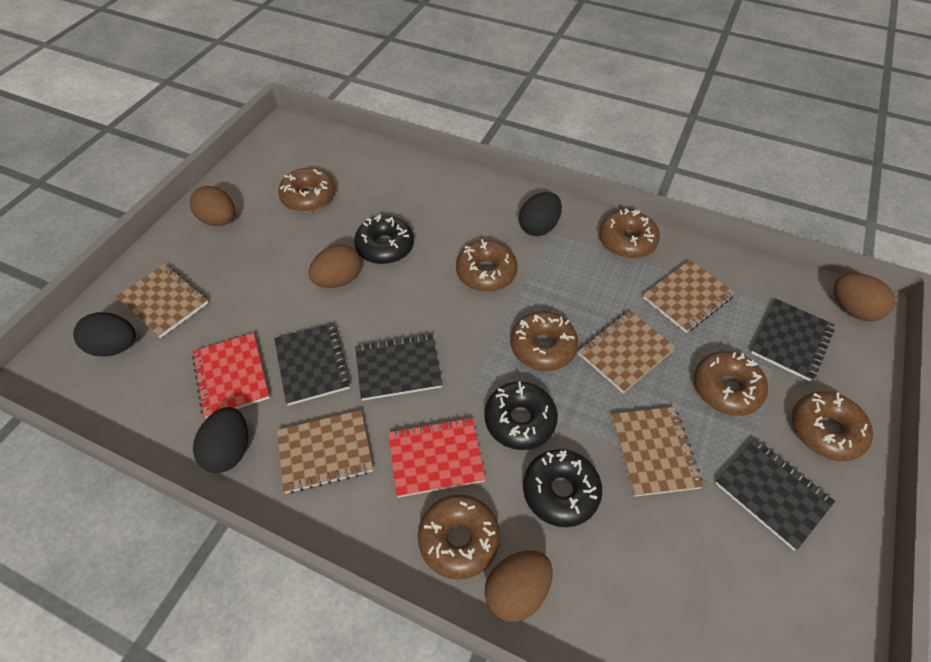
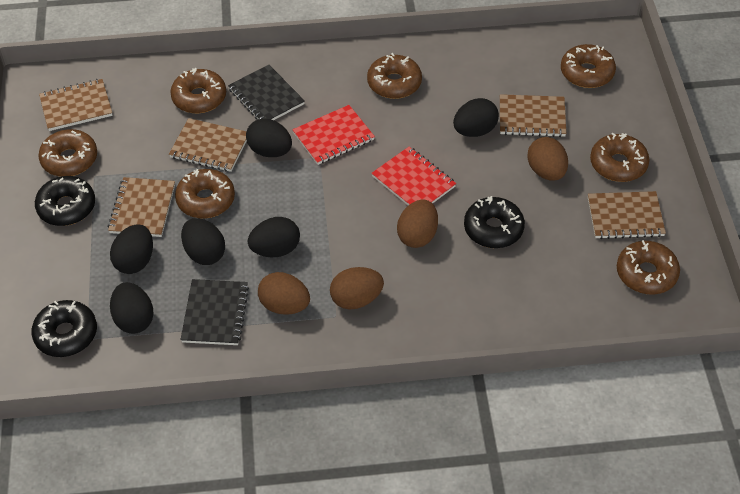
black egg: [73,312,136,356] [193,407,248,473] [519,192,562,236] = 3 -> [110,224,153,274] [110,282,154,334] [181,218,225,265] [246,118,292,157] [248,217,300,258] [453,98,499,137] = 6
black notebook: [274,323,351,406] [355,333,442,401] [715,438,835,550] [750,299,835,381] = 4 -> [180,279,249,345] [228,65,305,120] = 2

